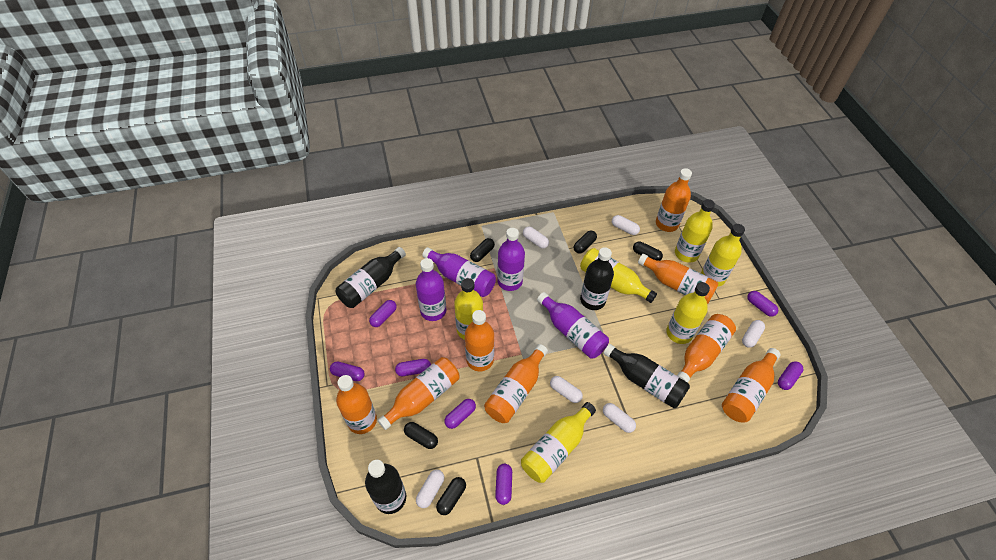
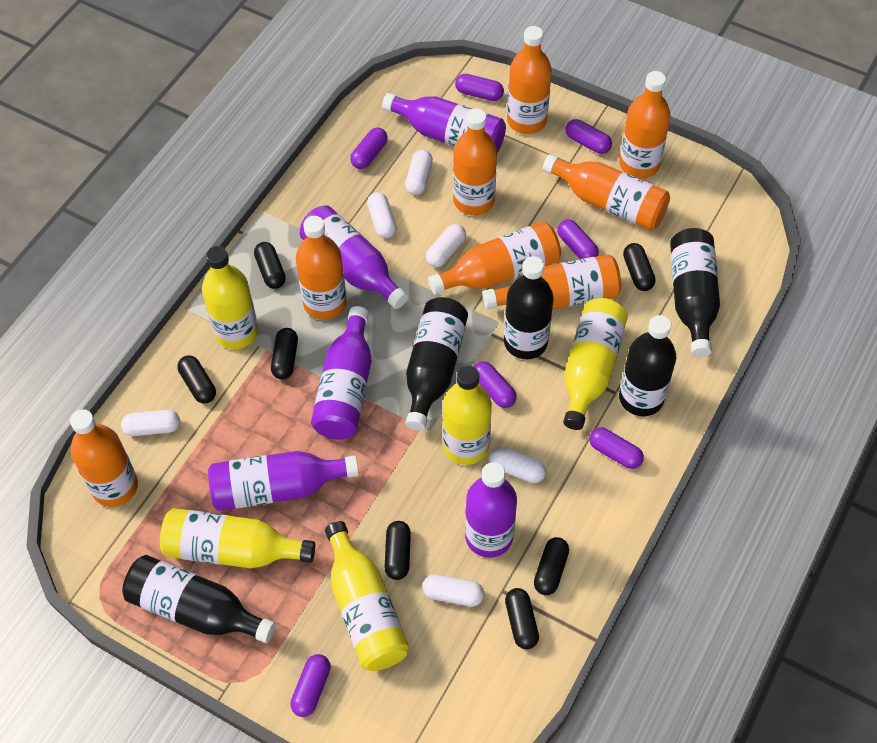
black bottle: [336,247,406,308] [365,460,406,514] [580,247,614,310] [603,344,690,408] = 4 -> [122,555,275,643] [406,297,468,431] [504,256,553,359] [619,315,676,416] [670,228,720,357] = 5
black capsule: [404,422,438,449] [436,477,466,515] [470,238,495,262] [574,231,597,254] [633,242,663,261] = 5 -> [177,355,216,404] [254,242,286,289] [271,328,298,379] [385,521,411,580] [505,588,539,649] [534,537,569,595] [623,243,656,291] = 7
purple bottle: [416,258,446,321] [422,247,496,297] [497,228,525,291] [537,292,609,358] = 4 -> [208,451,359,511] [300,205,408,309] [311,306,371,440] [382,93,506,153] [465,462,517,558] = 5
yellow bottle: [454,278,483,340] [521,402,596,483] [580,248,657,303] [666,282,710,344] [675,199,715,263] [701,224,745,287] = 6 -> [160,508,315,569] [202,246,258,349] [325,521,409,671] [443,366,492,465] [563,298,628,430] = 5

